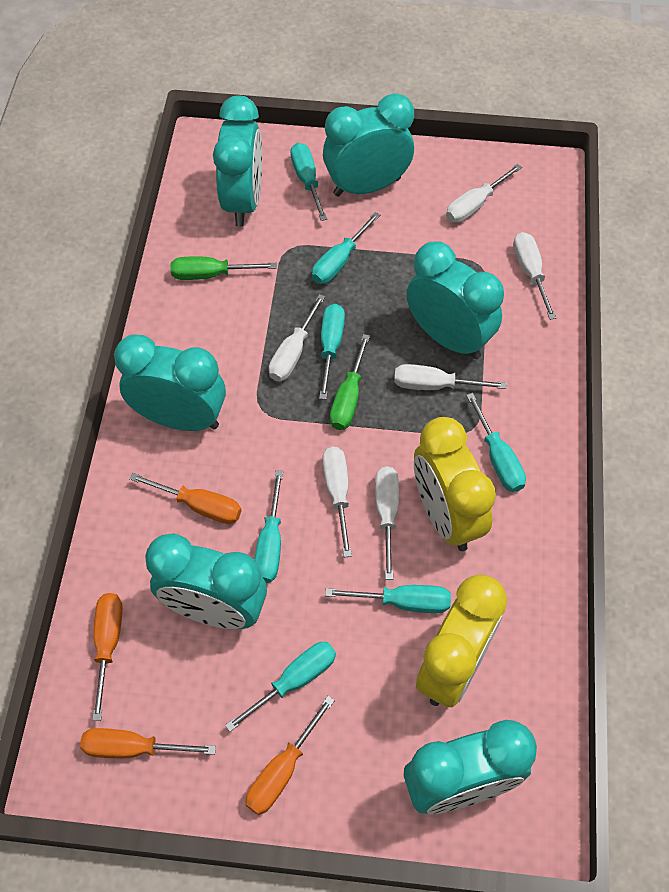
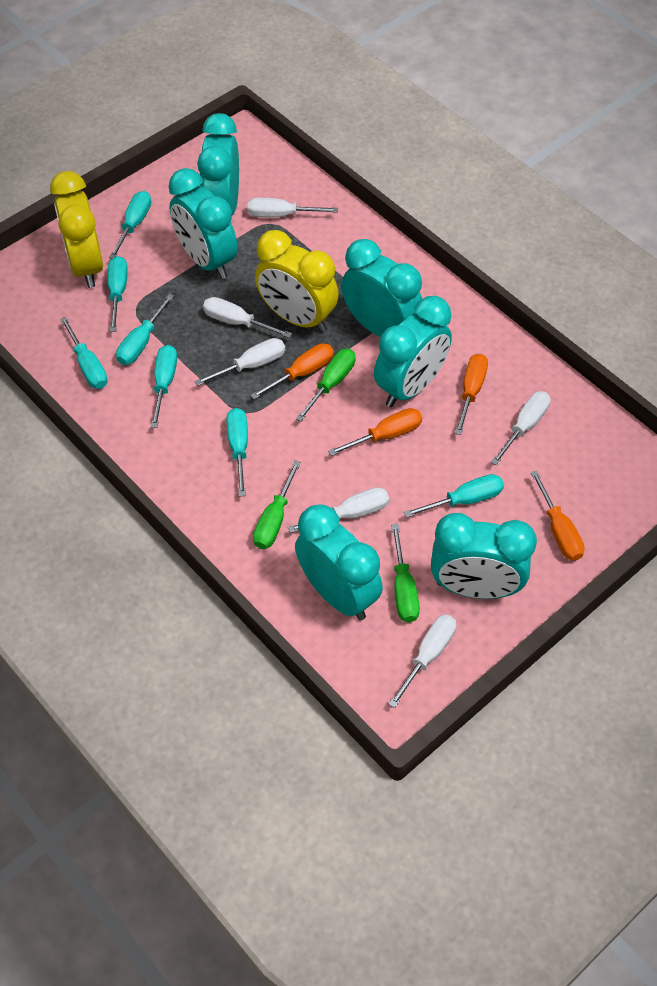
green screwdriver: [170,257,276,280] [330,334,370,430] = 2 -> [253,461,301,549] [296,349,356,422] [391,524,420,622] = 3

